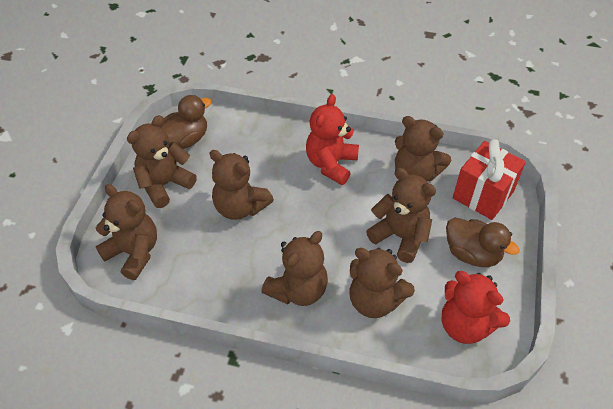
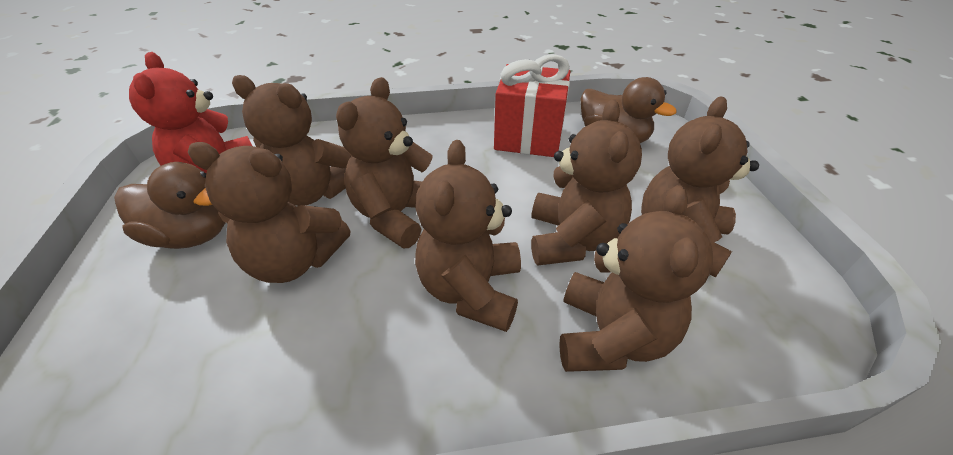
red teddy bear: [306,94,359,185] [441,271,510,344] = 2 -> [129,52,252,173] = 1

